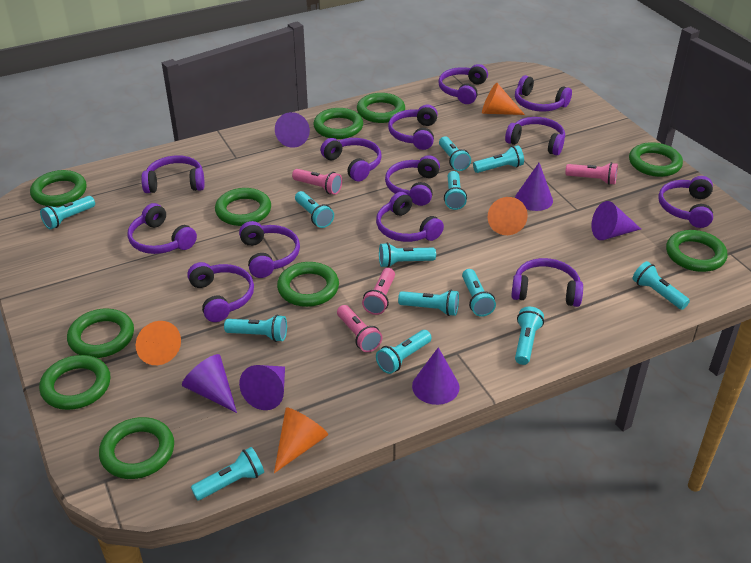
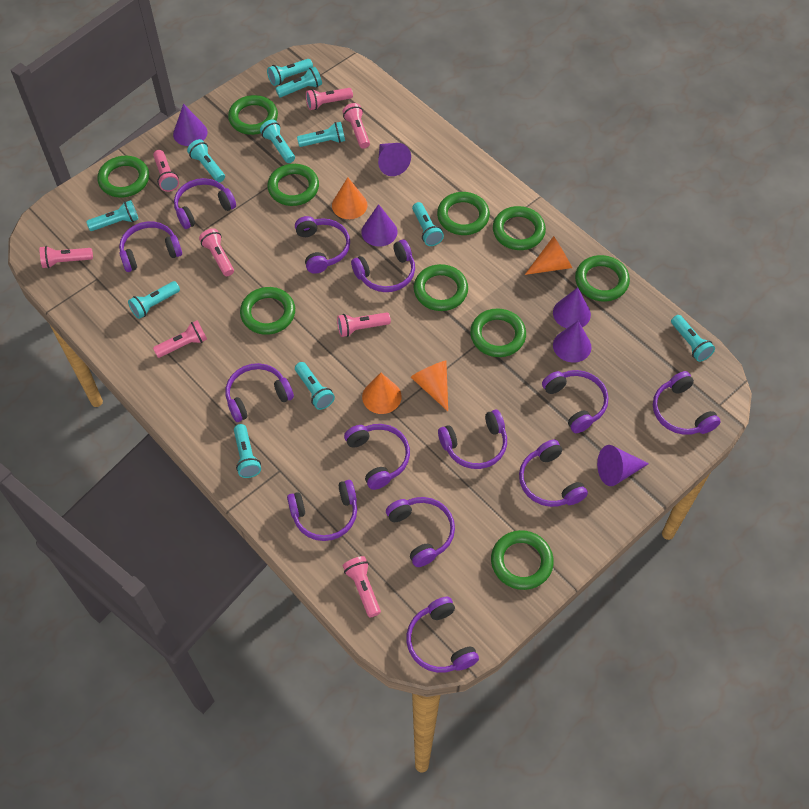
pink flashlight: [292,169,342,195] [337,305,382,352] [362,268,395,315] [565,162,618,185] = 4 -> [40,246,93,268] [153,150,179,192] [153,320,207,358] [199,228,234,276] [306,88,353,110] [337,312,391,337] [342,103,370,149] [343,556,381,618] = 8
turquoise flashlight: [40,196,95,229] [191,447,264,501] [224,315,287,342] [295,191,334,228] [376,330,432,374] [379,243,436,268] [398,290,459,316] [439,136,471,171] [444,171,467,210] [462,269,496,317] [473,145,524,173] [515,307,544,365] [632,261,690,310] = 13 -> [86,200,138,231] [128,281,180,319] [187,139,225,182] [234,424,261,478] [260,120,295,163] [267,59,313,86] [276,67,322,97] [295,362,335,410] [297,122,345,147] [412,202,444,246] [671,315,715,362] = 11

